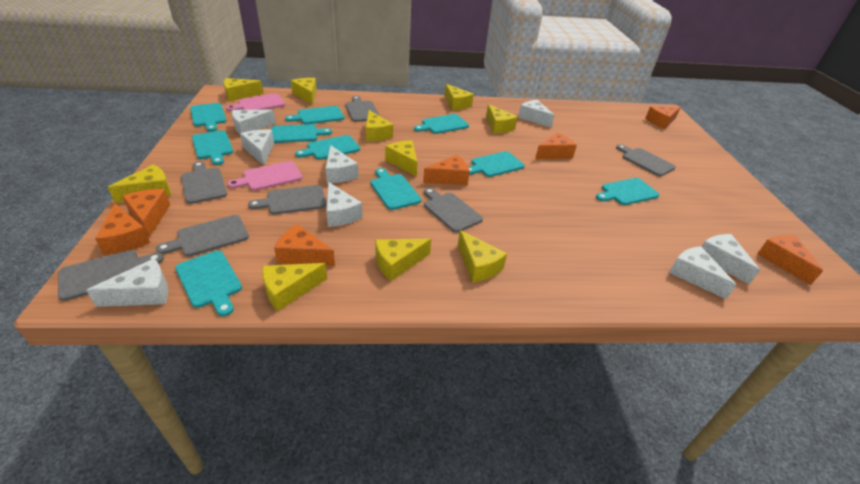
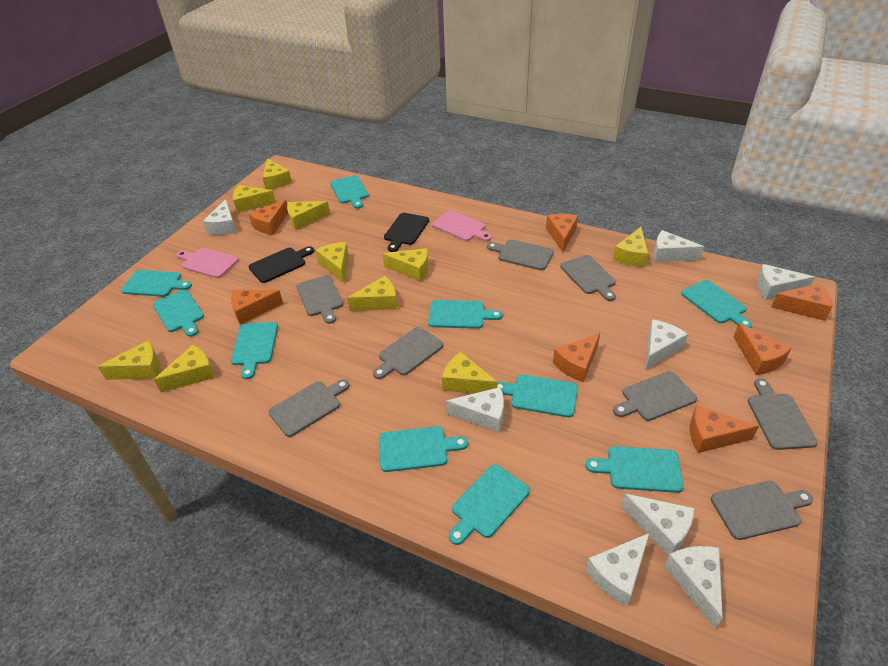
black cutting board: none = 0 -> [249,246,314,283] [384,213,429,252] = 2
grey cutting board: [58,250,164,301] [156,215,249,257] [181,161,227,204] [248,185,326,215] [345,96,380,122] [424,188,483,233] [616,144,676,176] = 7 -> [268,379,350,437] [296,275,343,324] [373,327,443,379] [487,239,554,270] [560,255,616,301] [613,371,697,421] [711,481,813,540] [748,378,818,450] = 8

